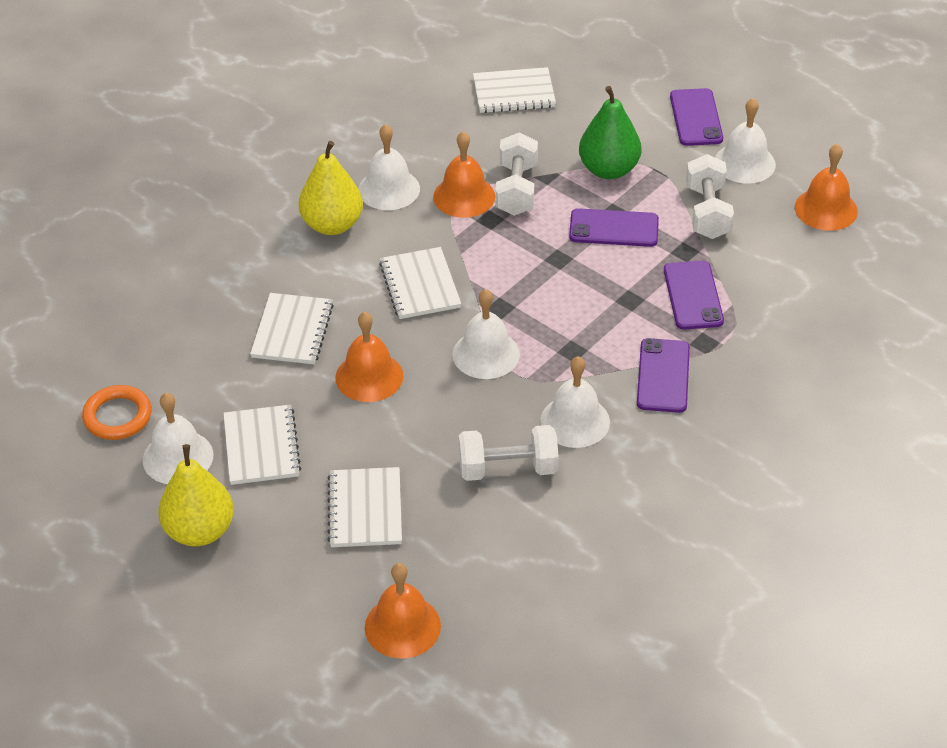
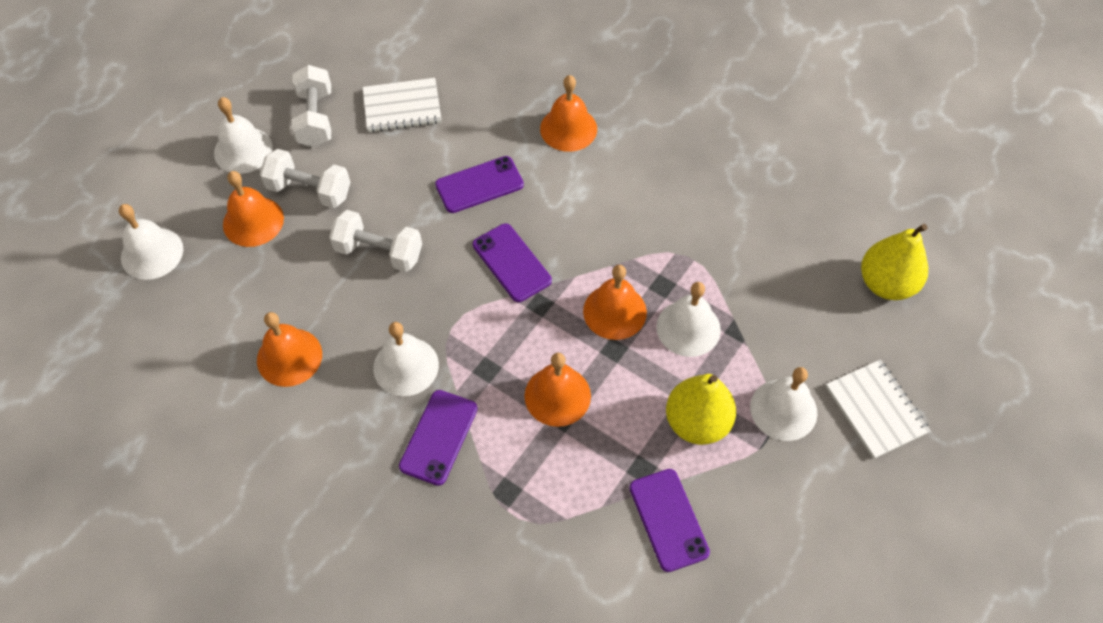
green pear: [579,86,641,179] = 1 -> none = 0
orange bell: [335,312,403,402] [365,563,441,659] [433,131,495,218] [795,144,858,231] = 4 -> [223,171,284,247] [257,312,322,387] [524,353,591,427] [540,75,597,152] [583,265,647,340] = 5
orange ring: [82,385,152,440] = 1 -> none = 0
white notebook: [223,404,301,485] [250,293,334,364] [327,467,402,547] [379,247,461,319] [473,67,556,113] = 5 -> [362,78,442,132] [826,359,931,459] = 2

